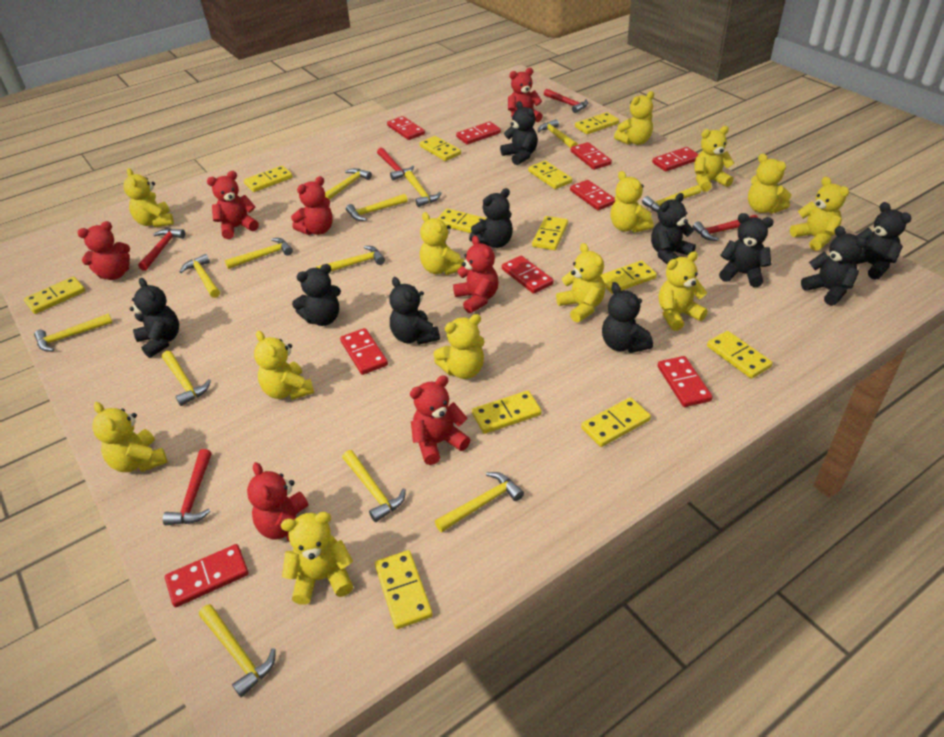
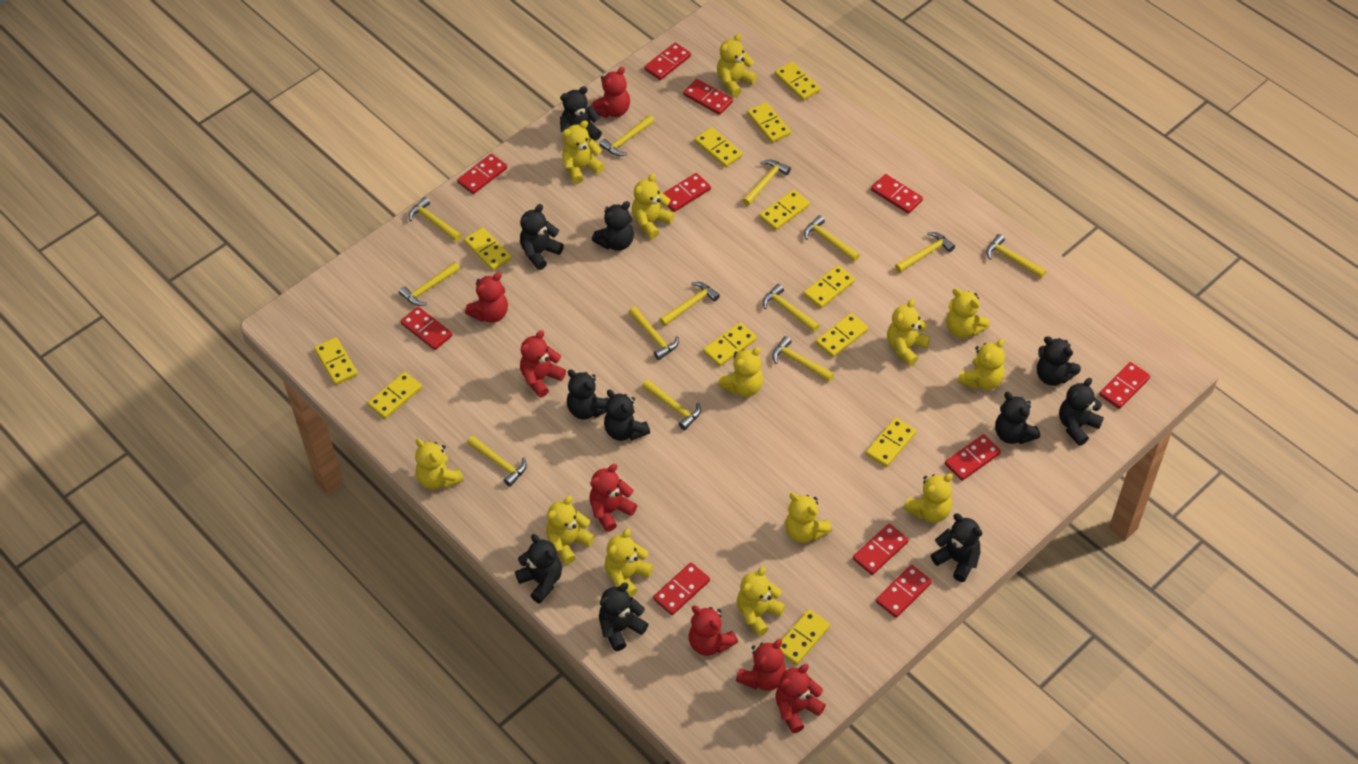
black teddy bear: [130,278,179,358] [292,264,341,326] [389,277,440,345] [469,188,513,248] [500,101,538,165] [602,283,653,353] [651,193,696,264] [719,213,774,287] [801,226,867,306] [855,202,912,280] = 10 -> [515,534,562,603] [520,204,564,270] [560,86,602,140] [567,370,609,419] [592,201,634,251] [599,583,648,651] [604,389,650,441] [931,513,982,582] [995,392,1040,444] [1037,336,1081,386] [1059,378,1104,446] = 11
red domino: [165,544,249,607] [340,328,388,375] [387,116,425,140] [456,122,501,144] [502,256,554,294] [570,180,615,210] [571,142,612,170] [652,147,699,171] [657,356,713,407] = 9 -> [401,307,452,350] [457,154,507,194] [644,43,691,80] [653,562,710,615] [663,173,711,212] [683,79,733,115] [853,524,909,575] [871,174,923,214] [876,565,932,618] [945,434,1001,481] [1099,362,1150,409] = 11
red hammer: [138,228,185,271] [163,449,211,525] [377,148,414,181] [544,89,588,113] [693,215,758,241] = 5 -> none = 0

